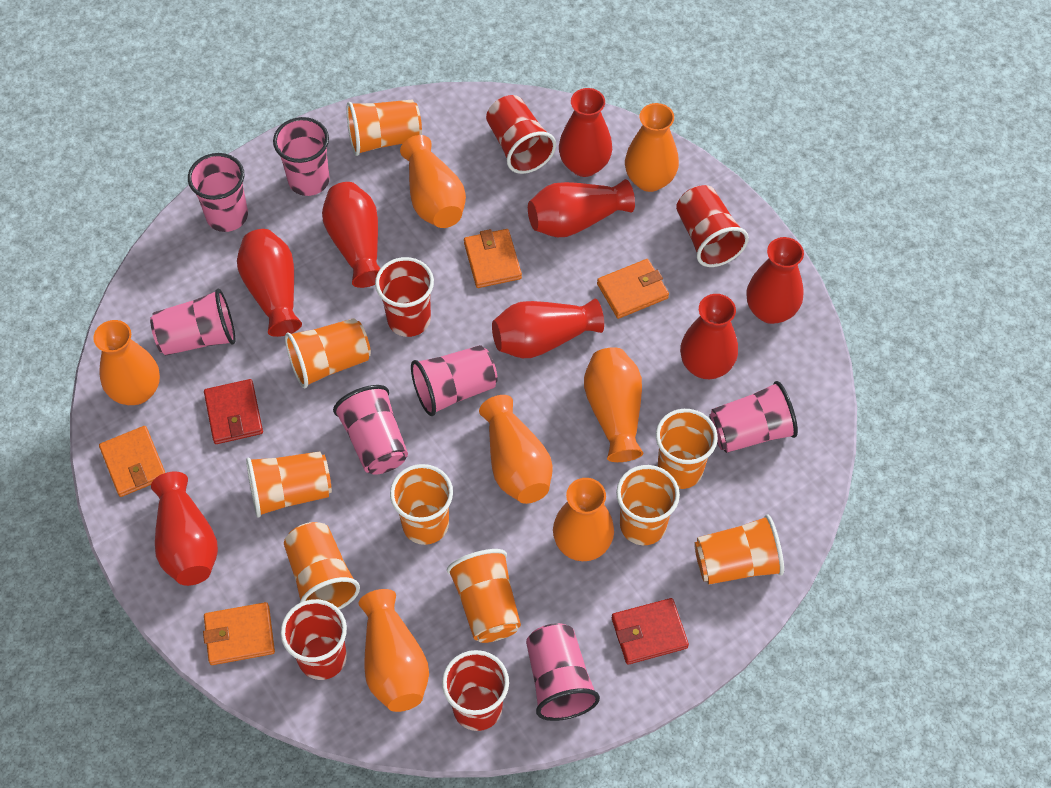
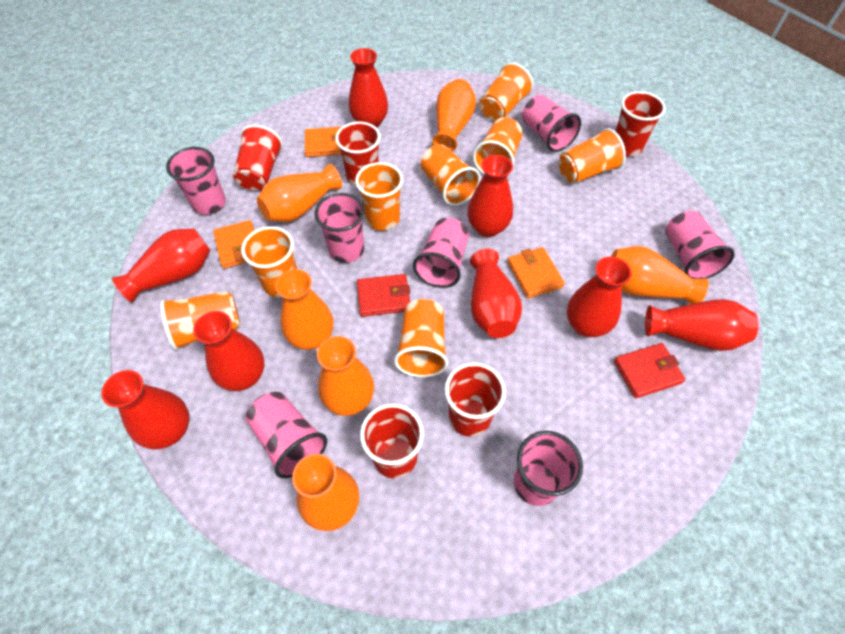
orange cup: [246,451,332,518] [284,522,360,610] [285,318,371,388] [346,100,422,156] [390,464,453,545] [447,549,521,643] [616,465,680,545] [656,409,718,489] [694,514,784,585] = 9 -> [160,291,240,350] [241,226,297,297] [355,162,403,231] [394,299,448,377] [421,144,481,206] [473,117,522,174] [479,62,533,121] [559,128,626,184] = 8
orange vase: [93,320,160,405] [358,589,429,712] [400,135,466,228] [479,395,553,504] [553,478,614,561] [584,347,643,462] [625,103,679,192] = 7 -> [257,164,342,222] [275,269,333,350] [292,454,359,531] [317,336,374,416] [432,79,476,151] [611,246,709,304] = 6
orange wallet: [99,426,165,497] [203,602,275,665] [464,229,522,288] [597,259,669,319] = 4 -> [213,220,254,269] [305,127,342,157] [508,247,565,298] = 3

